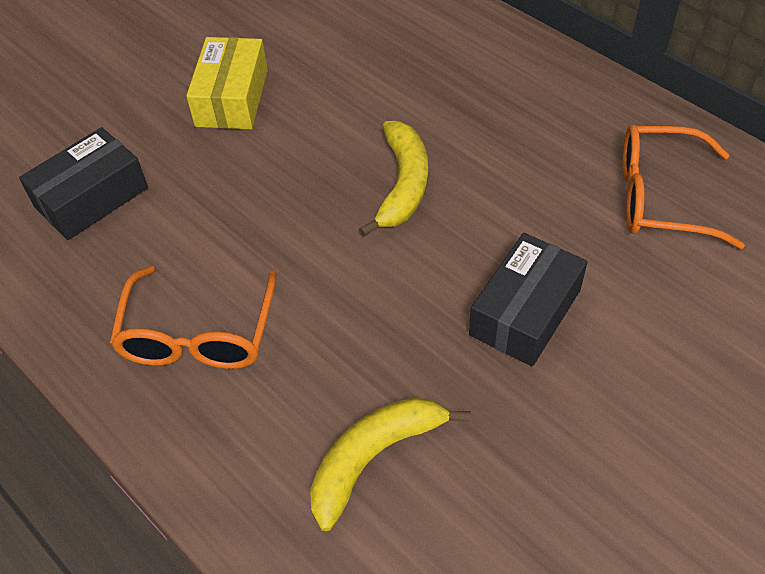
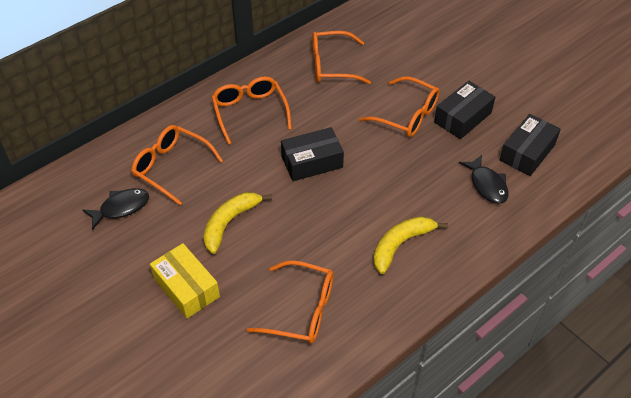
black box: [19,127,148,240] [469,233,587,367] = 2 -> [281,127,344,181] [434,81,495,139] [499,114,561,176] = 3
black fish: none = 0 -> [82,188,149,230] [459,155,509,204] = 2
orange glasses: [110,266,277,369] [622,124,745,249] = 2 -> [131,125,223,205] [212,76,292,144] [246,260,334,344] [312,31,371,84] [359,76,440,137] = 5

